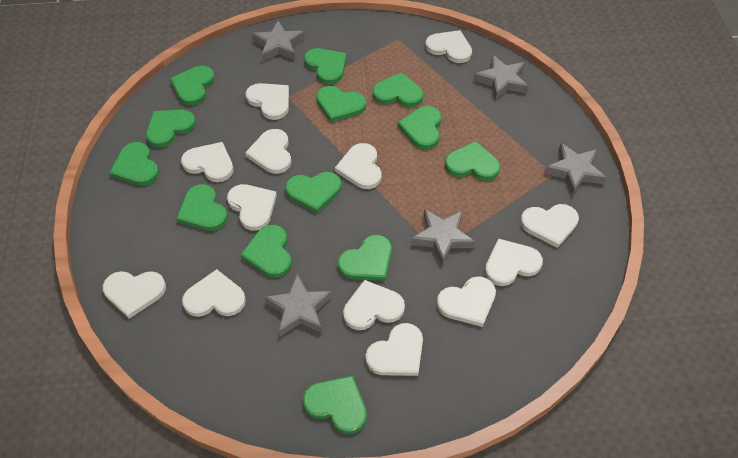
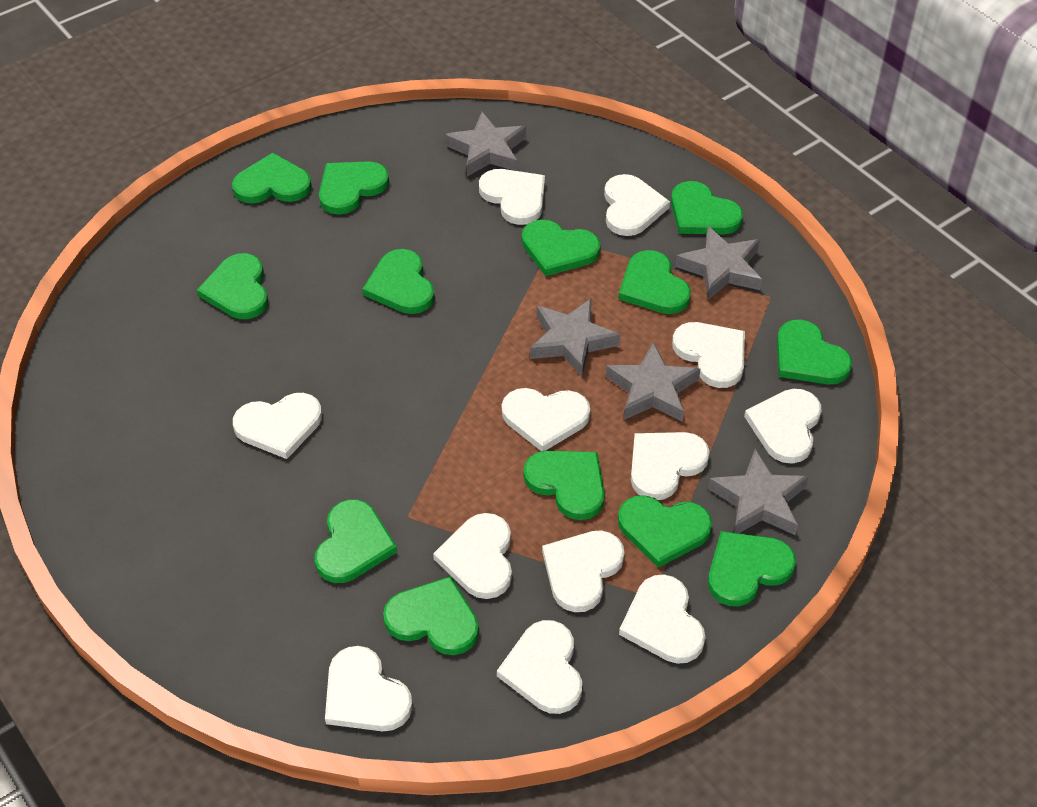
white heart: [103,271,166,319] [181,142,233,182] [182,269,246,317] [227,184,277,230] [245,129,291,174] [246,83,289,120] [335,143,382,189] [343,280,405,330] [366,323,423,376] [425,30,472,63] [437,276,496,327] [485,239,543,286] [520,204,579,248] = 13 -> [233,393,322,459] [325,646,412,731] [433,513,512,599] [479,169,545,225] [497,620,582,714] [502,388,590,451] [542,530,625,612] [604,174,670,236] [619,575,705,664] [631,432,710,500] [672,322,745,388] [744,389,821,464] = 12

